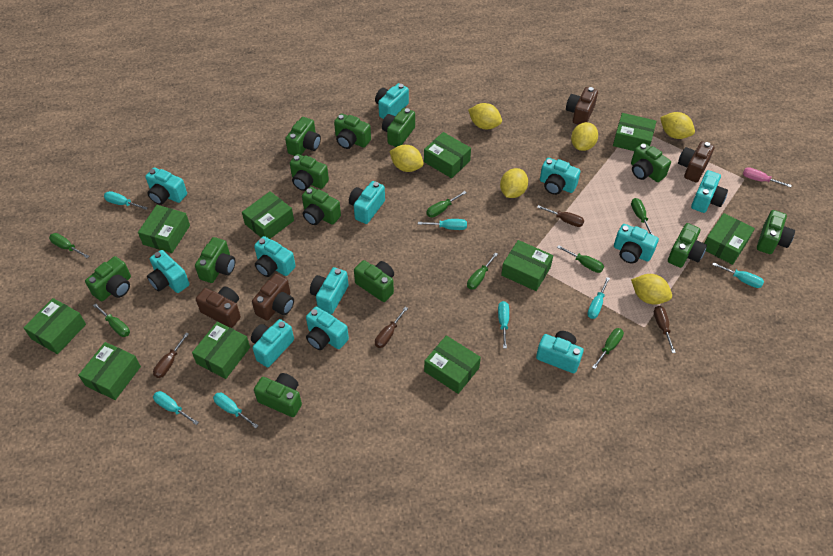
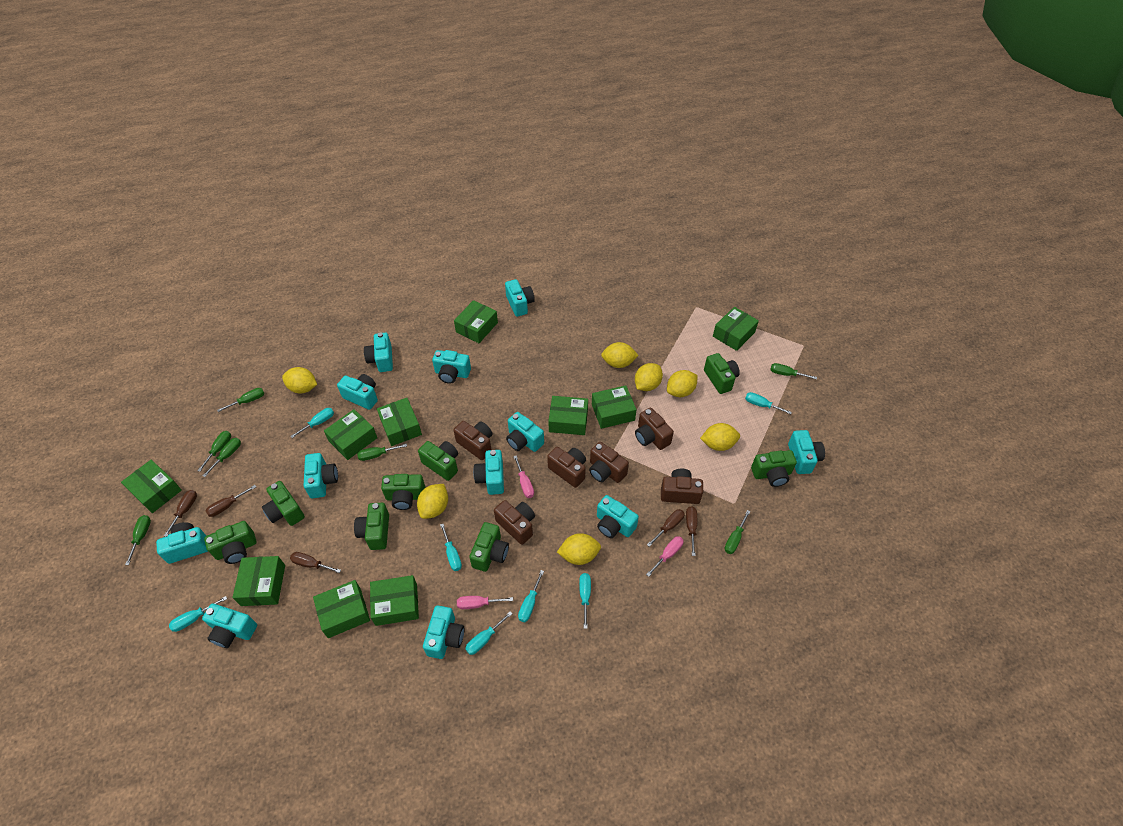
brown camera: [196,287,241,328] [252,274,294,321] [566,87,598,125] [678,141,714,183] = 4 -> [454,421,492,460] [494,500,535,545] [547,447,586,488] [589,442,629,483] [635,408,674,450] [661,469,703,504] = 6
brown screwdriver: [153,333,189,378] [375,307,408,348] [537,205,584,227] [654,306,676,353] = 4 -> [164,490,197,537] [206,485,256,517] [290,552,341,573] [647,509,685,547] [686,506,697,556] = 5
green camera: [85,256,131,301] [195,237,235,283] [254,373,302,417] [285,117,321,156] [290,154,329,191] [302,187,341,225] [334,113,371,149] [354,260,394,302] [382,108,415,147] [631,143,671,182] [668,223,707,268] [757,210,795,254] = 12 -> [204,521,257,564] [262,481,305,526] [354,503,389,550] [381,474,426,510] [418,441,458,481] [469,522,509,572] [704,353,740,394] [751,450,797,487] = 8
pink screwdriver: [743,167,792,187] = 1 -> [457,596,513,609] [513,455,534,498] [646,536,684,577] = 3
yellow lemon: [390,145,424,172] [468,103,502,129] [500,168,528,198] [571,122,598,151] [631,274,672,305] [660,112,695,139] = 6 -> [282,367,317,393] [417,484,448,519] [557,533,601,565] [601,342,639,368] [635,363,663,391] [667,370,698,397] [700,423,740,451] = 7

